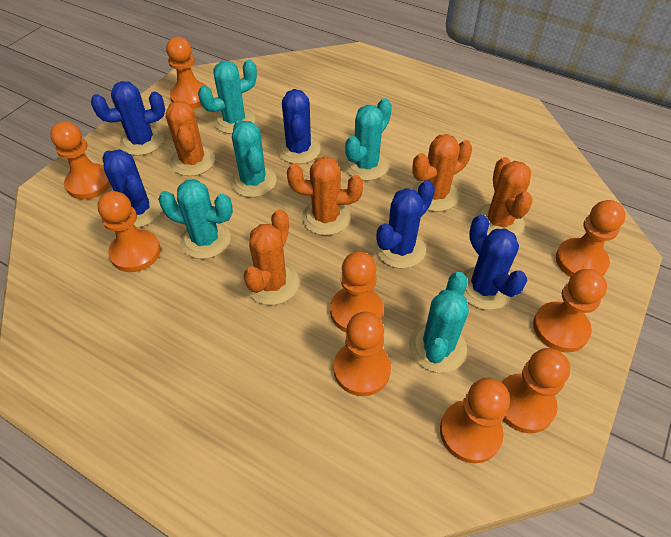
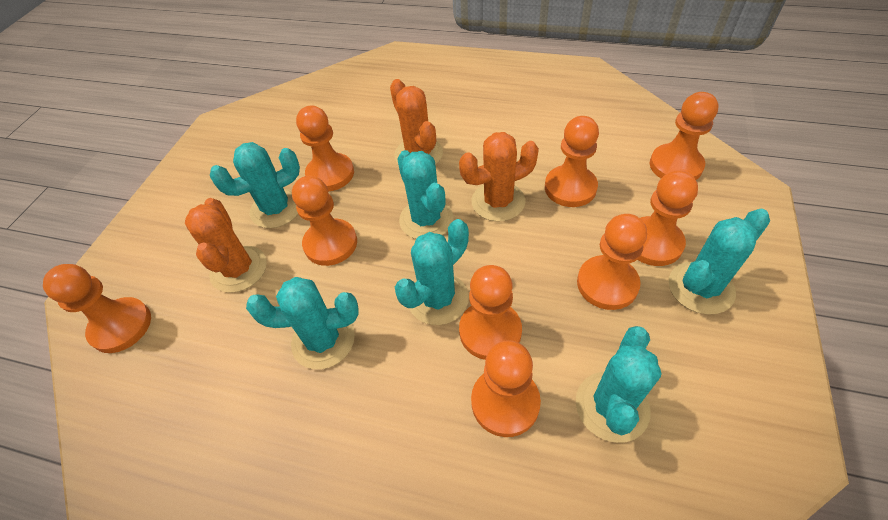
blue cactus: [91,81,165,156] [102,149,162,228] [277,89,321,164] [375,180,435,269] [463,215,527,310] = 5 -> none = 0
orange cactus: [166,100,215,176] [244,209,299,305] [287,156,363,235] [412,134,472,212] [475,157,532,237] = 5 -> [185,198,267,293] [390,79,443,165] [459,132,539,222] = 3
turquoise cactus: [158,179,233,259] [198,59,257,134] [230,120,277,197] [344,98,392,181] [409,272,469,373] = 5 -> [210,142,300,228] [246,277,359,369] [395,219,469,325] [397,150,454,239] [576,326,662,443] [669,209,770,314] = 6

